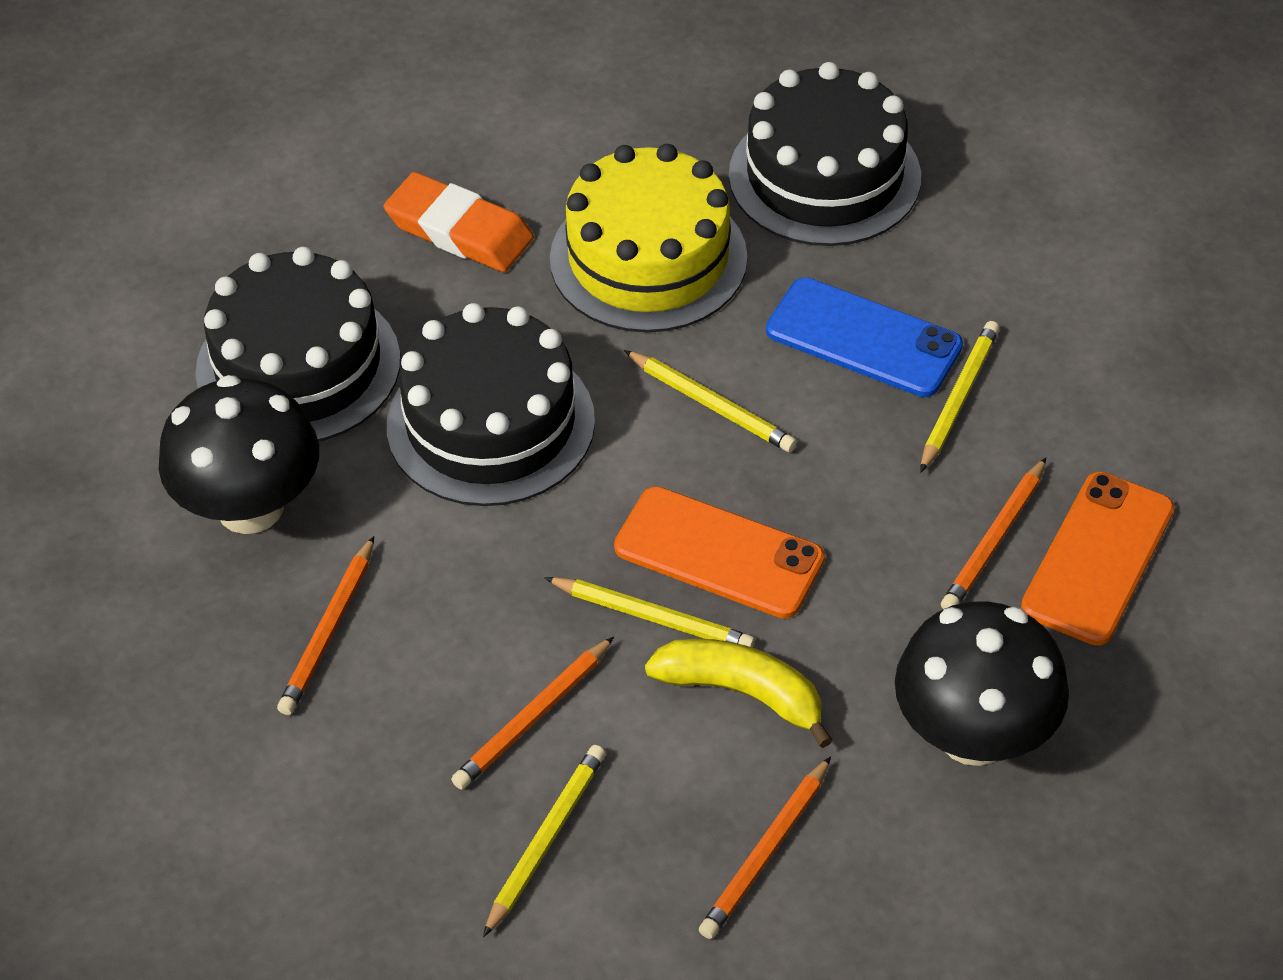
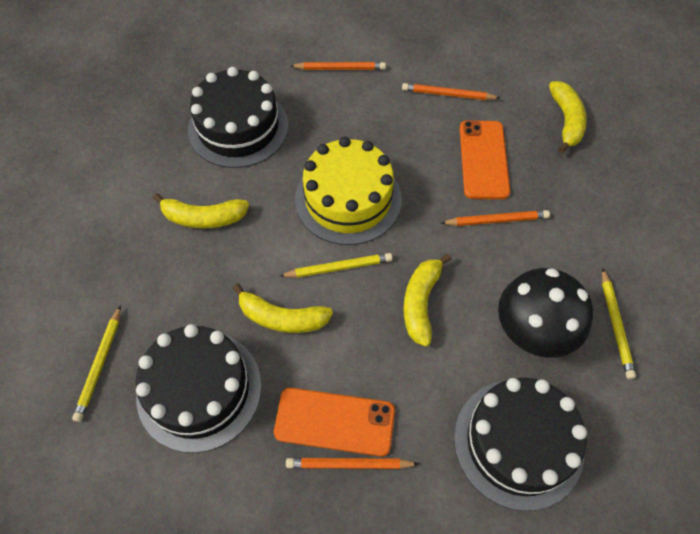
black mushroom: [159,375,319,534] [895,601,1069,766] = 2 -> [498,268,593,358] = 1
blue phone: [766,277,963,397] = 1 -> none = 0
orange eraser: [384,172,534,272] = 1 -> none = 0
yellow banana: [645,639,833,748] = 1 -> [153,193,249,229] [233,283,333,333] [403,254,451,347] [549,81,587,153] = 4
yellow pencil: [483,745,606,937] [544,577,755,648] [624,350,797,452] [920,321,1000,473] = 4 -> [72,305,121,422] [280,253,393,278] [602,268,636,379] = 3

